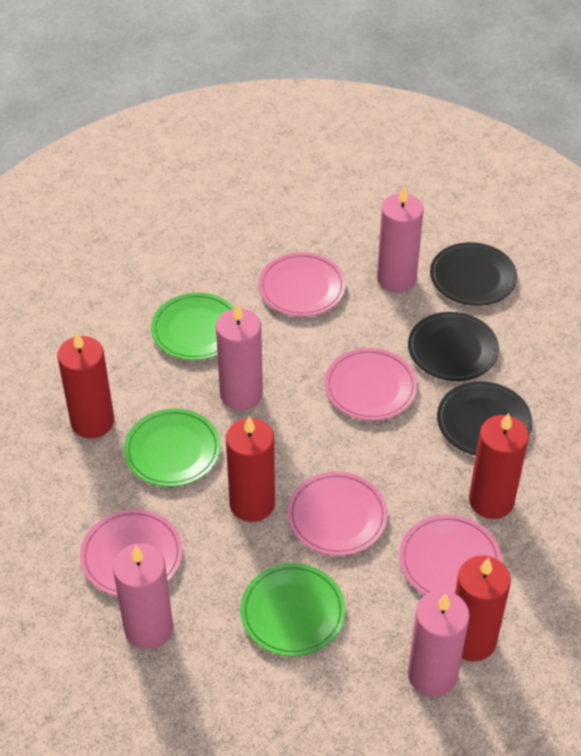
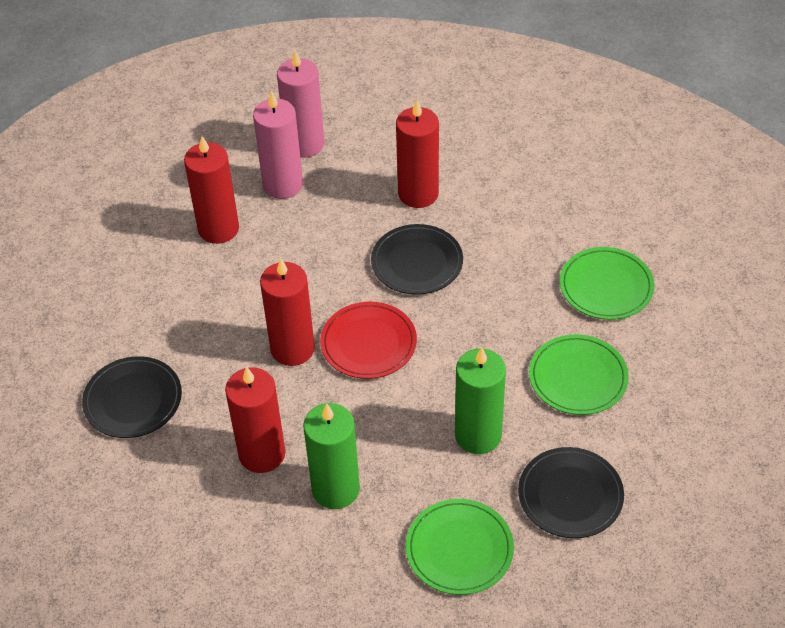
green candle: none = 0 -> [303,403,360,509] [455,347,506,454] = 2
pink candle: [113,543,173,649] [216,303,263,410] [377,186,424,292] [408,590,470,697] = 4 -> [253,91,303,199] [277,50,324,158] = 2
pink plate: [80,509,183,596] [258,252,346,317] [288,472,388,556] [324,348,417,421] [399,514,502,595] = 5 -> none = 0
red plate: none = 0 -> [320,302,417,379] = 1

